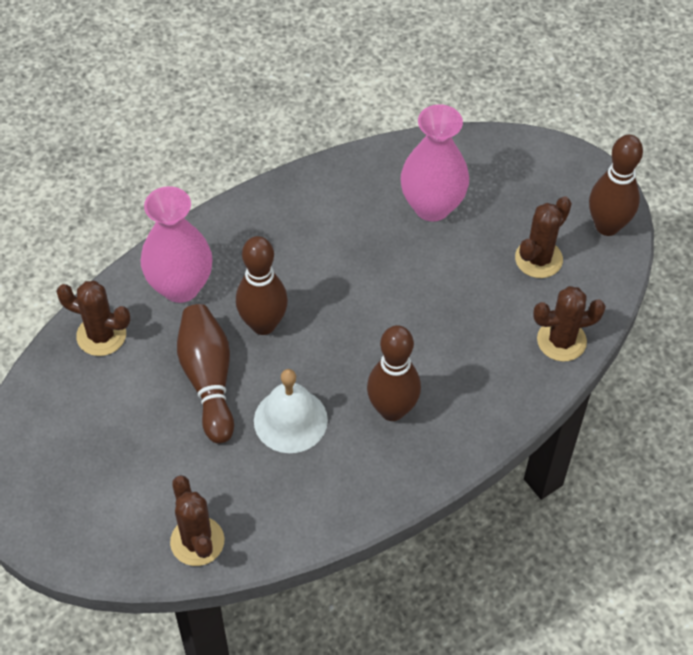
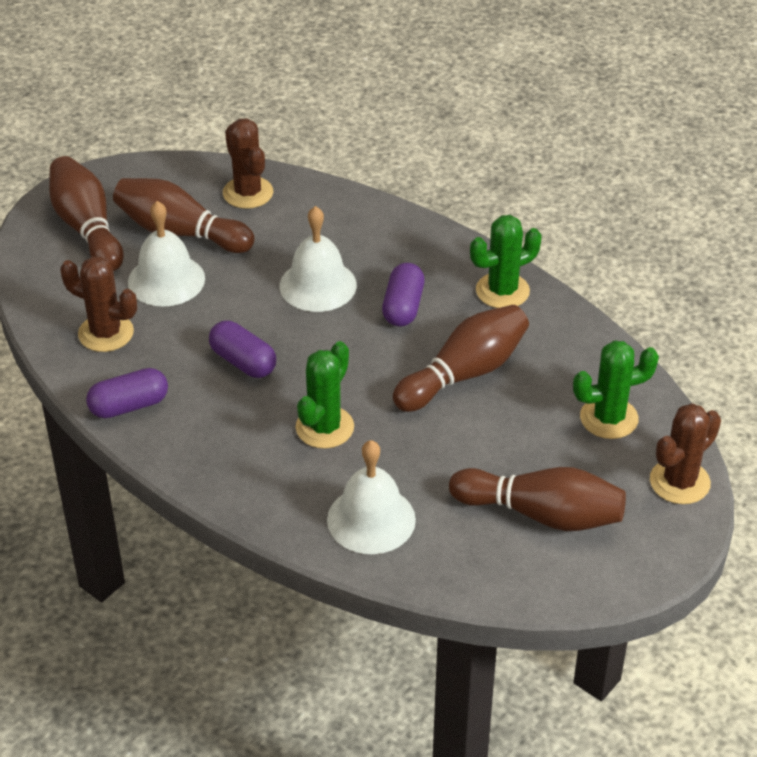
brown cactus: [56,281,131,356] [170,475,225,566] [515,196,572,278] [533,286,606,362] = 4 -> [60,257,137,352] [223,118,273,209] [650,403,721,504] = 3
green cactus: none = 0 -> [296,341,354,449] [470,215,542,308] [573,340,659,439] = 3
pink vase: [140,186,212,303] [401,104,469,221] = 2 -> none = 0
purple capsule: none = 0 -> [86,368,168,418] [209,321,276,378] [382,263,425,326] = 3
white bell: [254,369,328,453] = 1 -> [128,201,205,306] [280,206,357,312] [327,440,416,554] = 3

